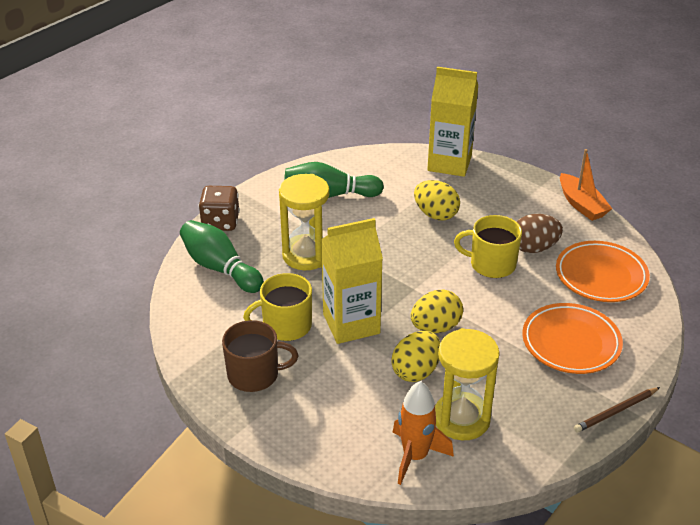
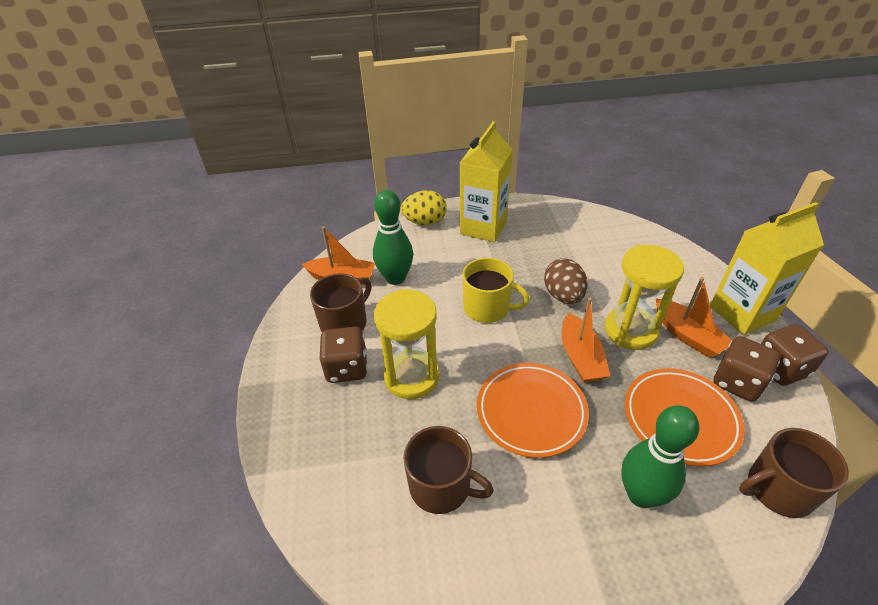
brown dice: [199,186,240,231] = 1 -> [320,327,368,383] [713,336,780,402] [761,324,829,386] = 3
brown mug: [222,320,298,392] = 1 -> [310,273,371,332] [403,426,494,514] [739,428,849,518] = 3
brown pencil: [574,387,660,432] = 1 -> none = 0
orange boat: [560,149,612,221] = 1 -> [302,226,375,285] [562,297,610,383] [655,277,732,357] = 3
orange rocket: [392,381,454,485] = 1 -> none = 0
yellow egg: [391,331,440,382] [411,290,463,333] [414,180,460,220] = 3 -> [401,190,447,225] = 1
yellow mug: [243,273,312,341] [454,215,522,278] = 2 -> [462,258,530,323] = 1

